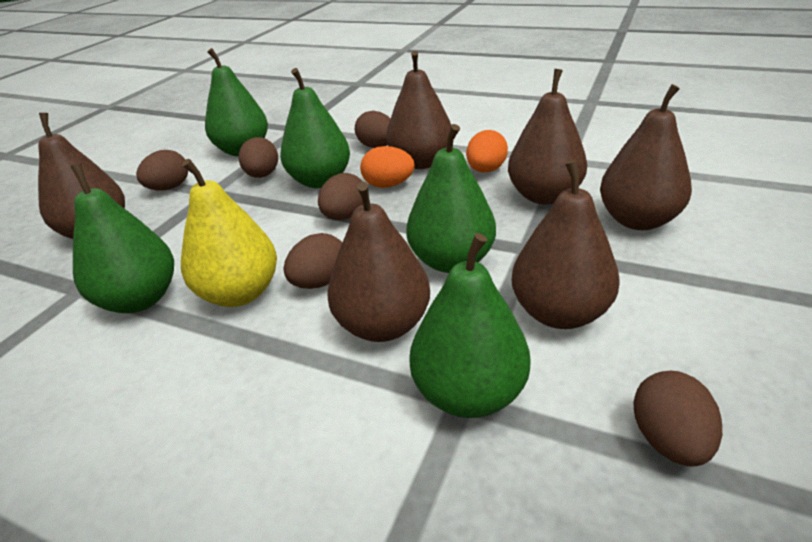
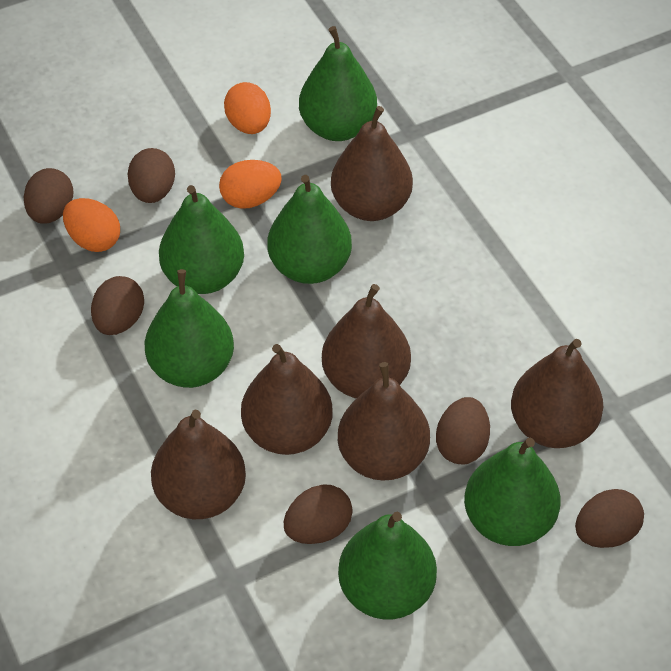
green pear: [71,163,174,313] [205,48,268,156] [280,68,350,188] [406,124,496,273] [409,233,531,418] = 5 -> [145,269,234,388] [159,185,244,294] [268,175,352,284] [299,26,377,141] [338,512,437,619] [464,438,561,546] = 6
orange egg: [360,146,415,188] [466,130,508,172] = 2 -> [63,198,120,252] [219,160,282,209] [224,82,271,134] = 3
yellow pear: [181,159,277,307] = 1 -> none = 0

